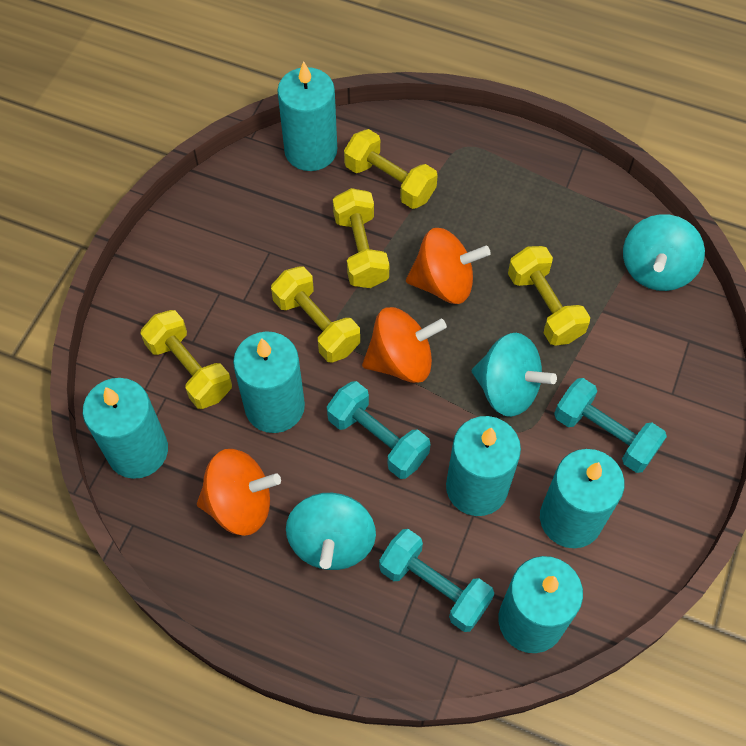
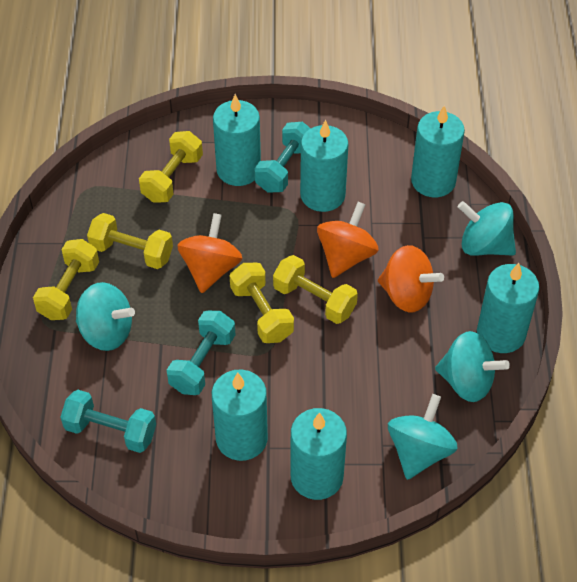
turquoise spinning top: [286,493,376,570] [472,333,557,417] [623,214,705,291] = 3 -> [76,282,135,351] [388,394,458,480] [435,331,510,402] [458,201,516,256] = 4

